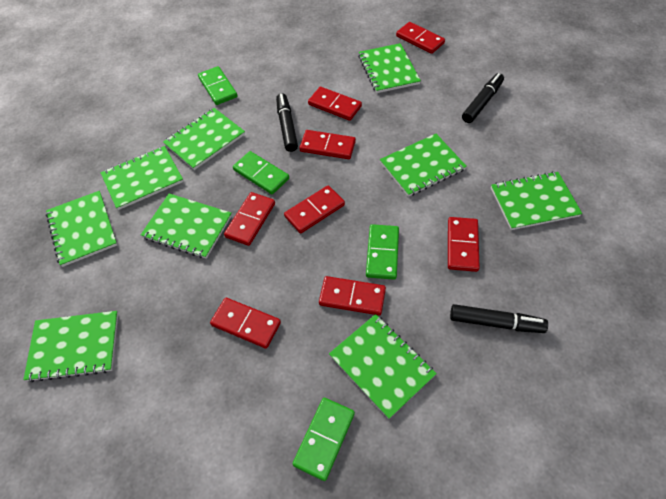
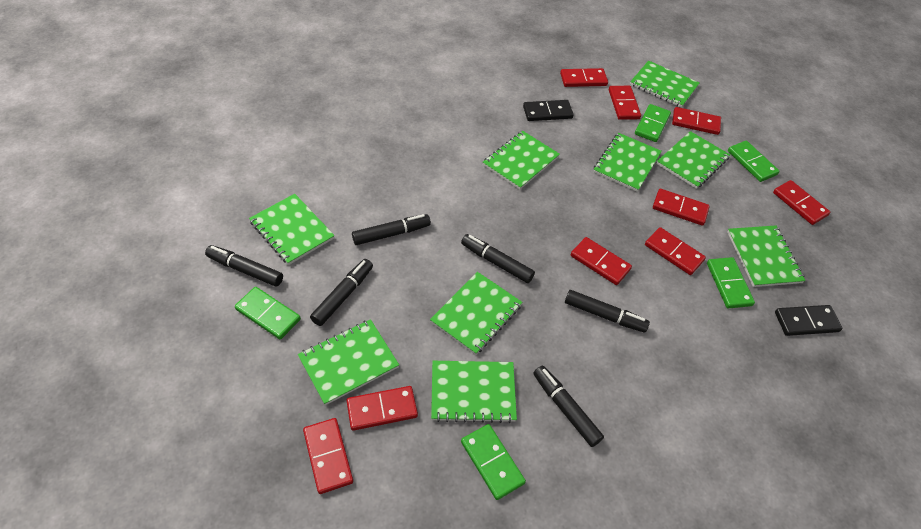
black domino: none = 0 -> [523,100,574,121] [775,305,843,336] = 2
black marker: [276,93,298,152] [450,304,548,333] [462,73,504,123] = 3 -> [205,245,283,287] [310,259,373,326] [352,214,431,245] [461,234,535,283] [533,365,604,447] [565,290,650,333] = 6
green domino: [198,66,237,105] [233,151,289,194] [293,398,355,481] [366,224,399,280] = 4 -> [235,287,301,339] [461,424,526,500] [635,104,671,142] [707,257,755,308] [728,141,780,182] = 5
red domino: [210,298,281,349] [224,192,275,246] [284,185,345,234] [299,130,356,159] [308,87,362,121] [319,276,386,315] [396,22,445,54] [448,217,480,272] = 8 -> [303,418,353,494] [347,386,418,431] [560,68,608,87] [571,237,632,285] [609,86,641,120] [645,227,706,275] [653,189,710,226] [672,107,721,135] [773,180,830,225] = 9

